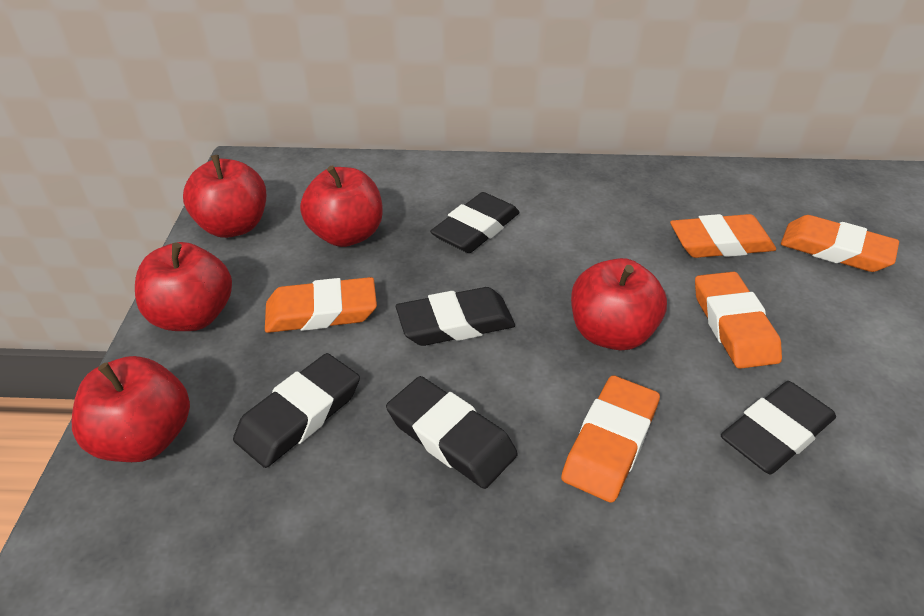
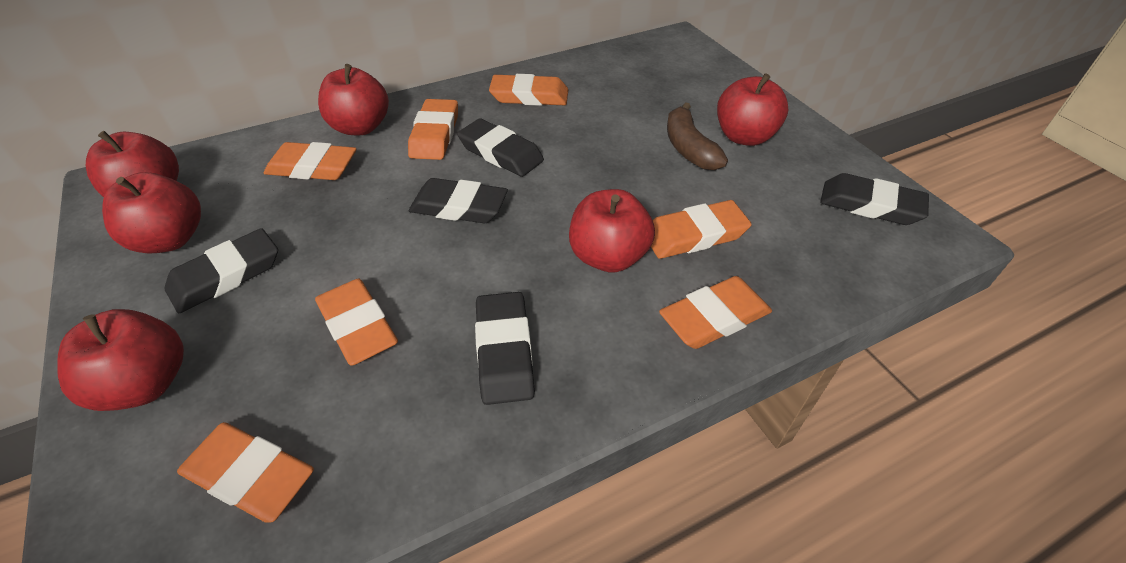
brown banana: none = 0 -> [667,102,728,170] = 1
orange eraser: [265,277,377,333] [561,376,660,503] [670,214,776,258] [695,271,782,369] [781,215,899,272] = 5 -> [177,422,314,523] [264,142,357,180] [315,279,398,366] [408,99,458,160] [489,74,568,106] [651,200,752,259] [659,276,772,349] = 7
red apple: [72,356,190,462] [135,242,232,331] [183,155,266,238] [300,166,383,247] [571,258,667,350] = 5 -> [58,309,184,411] [86,131,179,197] [102,172,201,253] [318,64,389,135] [569,189,655,273] [717,73,788,146] = 6

